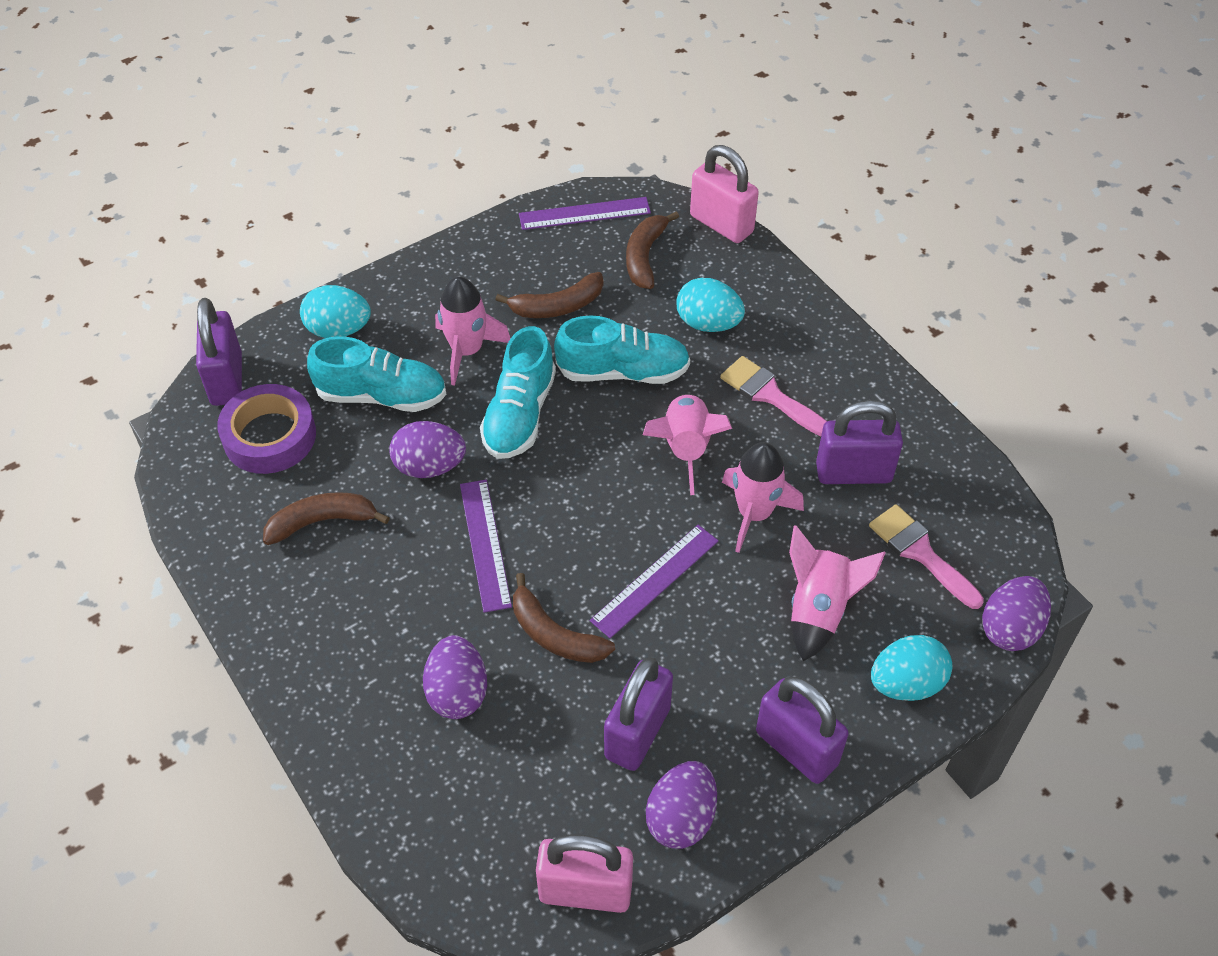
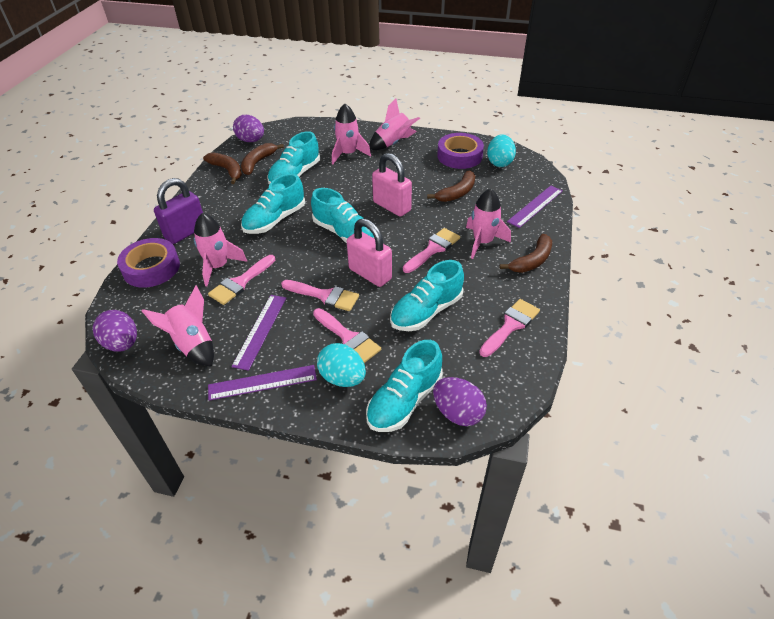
pink brush: [720,356,827,436] [869,504,984,609] = 2 -> [208,255,275,305] [281,280,359,311] [313,308,381,363] [403,228,460,273] [479,299,540,357] = 5
pink rocket: [435,277,510,386] [643,394,732,495] [722,442,804,553] [789,526,886,661] = 4 -> [142,285,214,367] [194,213,247,286] [332,104,371,164] [370,98,420,150] [466,188,511,259] = 5
purple egg: [389,421,466,478] [423,635,487,719] [646,761,717,849] [982,576,1051,651] = 4 -> [93,310,137,352] [233,115,264,142] [433,377,487,426] = 3
purple padlock: [196,298,242,406] [604,657,673,771] [756,677,849,784] [816,400,903,484] = 4 -> [154,178,203,244] = 1
purple tape: [217,384,316,474] = 1 -> [117,238,180,287] [437,133,484,169] = 2
turquoise egg: [300,285,371,338] [676,278,745,332] [871,635,952,701] = 3 -> [317,343,366,387] [487,134,516,167] = 2
turquoise shoe: [307,337,446,412] [480,326,556,459] [554,316,690,384] = 3 -> [241,174,305,234] [267,131,320,185] [311,188,375,243] [366,340,443,432] [390,260,464,331] = 5

